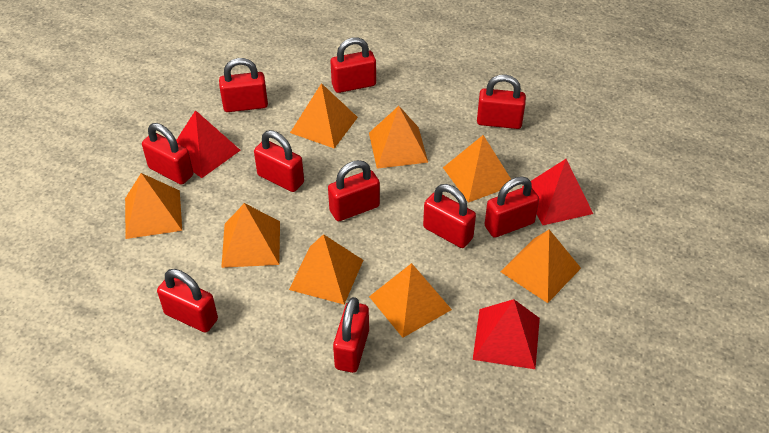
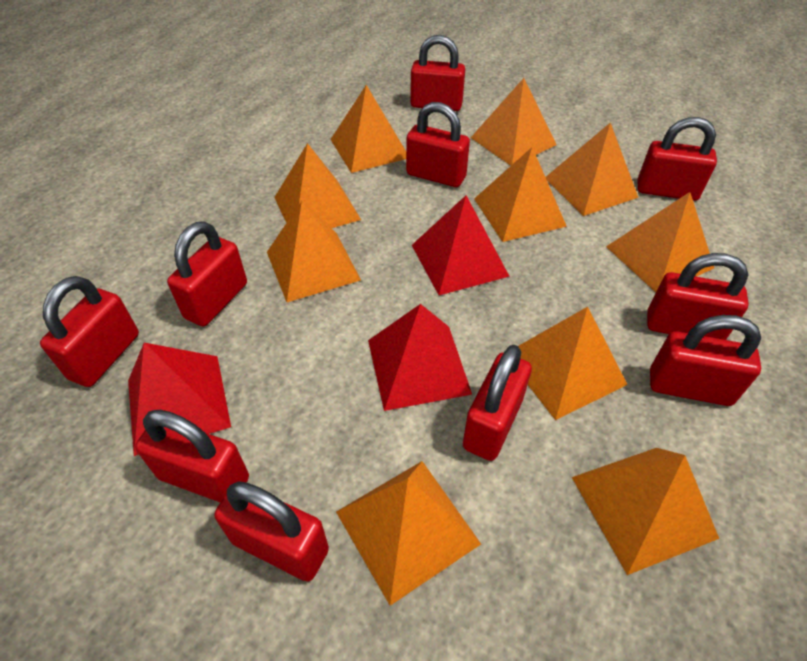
orange pyramid: [125,173,182,239] [221,203,280,268] [289,234,363,304] [290,83,358,148] [369,106,428,169] [369,263,452,338] [443,135,511,203] [500,230,581,303] = 8 -> [267,201,361,302] [274,143,361,228] [330,85,406,173] [336,461,481,605] [471,78,557,166] [474,147,567,242] [518,307,628,420] [546,123,639,216] [572,448,719,575] [606,192,714,292] = 10

